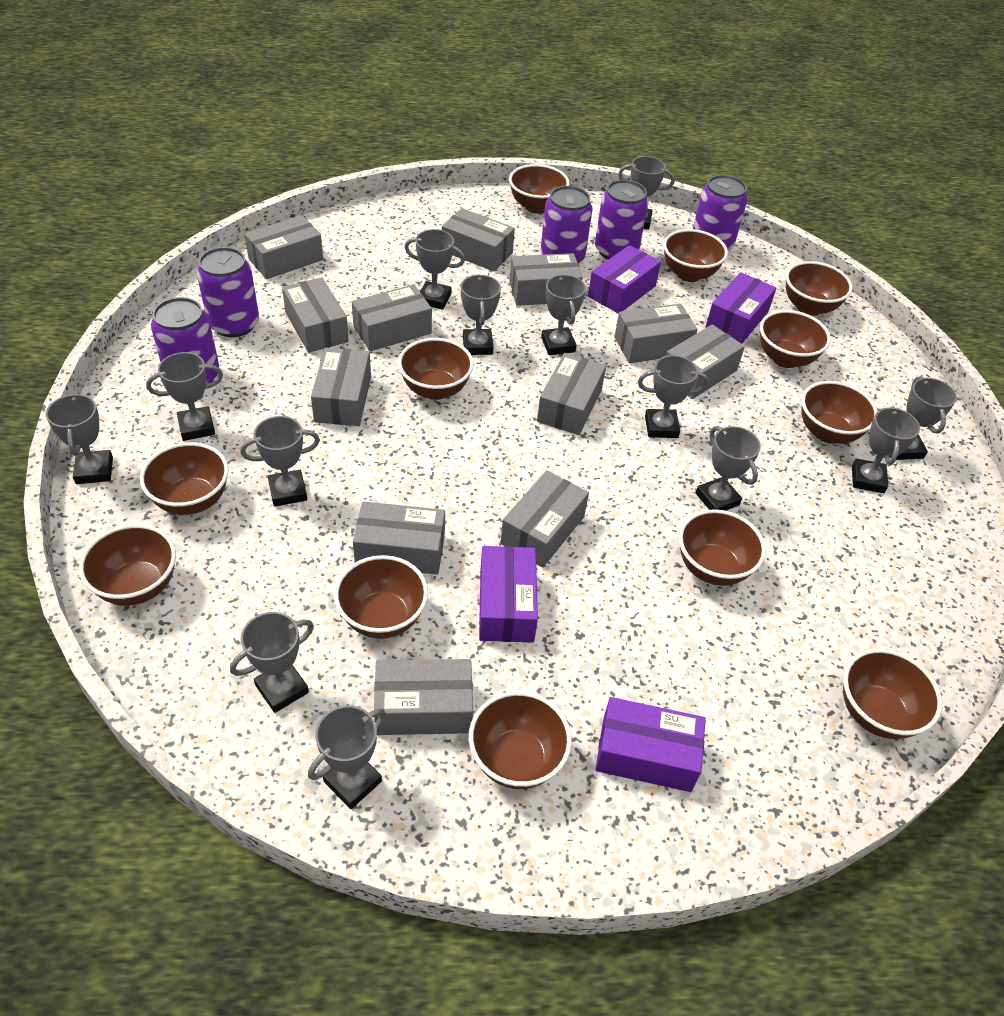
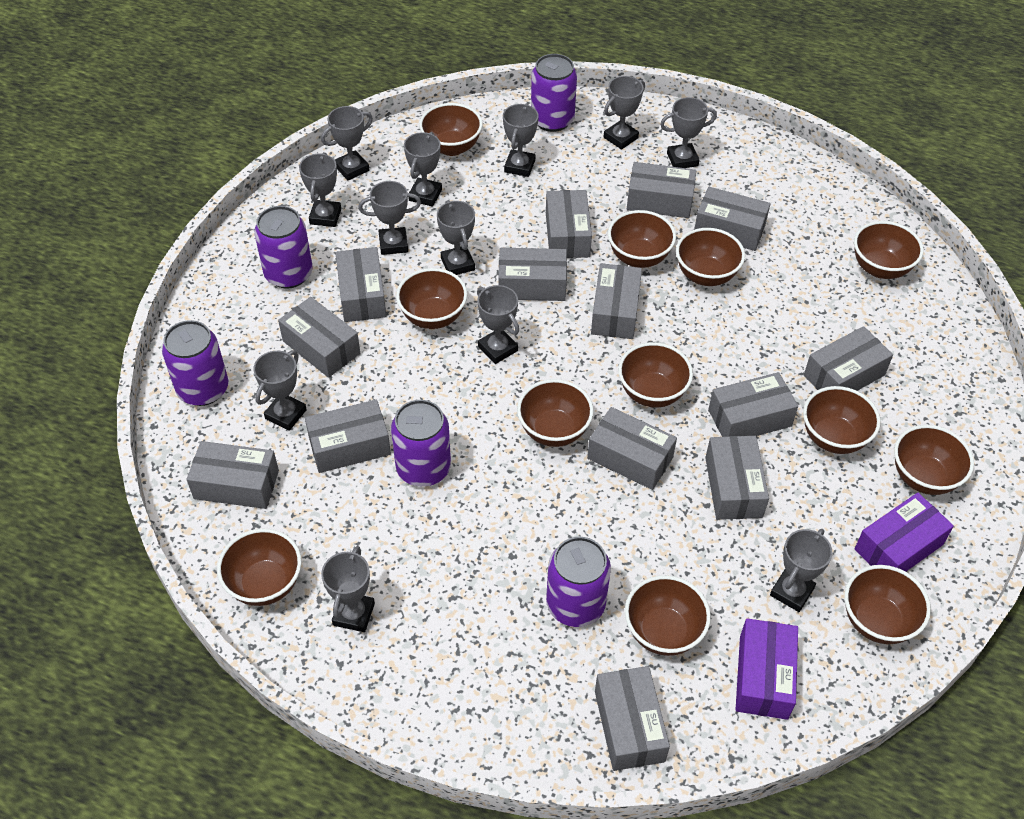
grey box: [245,215,323,279] [282,277,349,353] [311,347,371,426] [352,284,432,351] [353,501,445,574] [374,659,473,735] [442,208,515,271] [501,470,589,567] [510,253,583,306] [537,353,606,435] [614,303,697,363] [666,324,745,399] = 12 -> [186,441,279,509] [278,297,360,378] [305,400,391,473] [336,247,386,322] [498,248,567,301] [546,190,592,258] [587,407,677,490] [591,263,642,339] [595,666,670,771] [627,162,696,218] [694,187,770,251] [705,436,769,520] [708,372,798,437] [804,326,893,391] = 14
grey trophy: [46,392,113,484] [146,352,223,441] [230,612,314,713] [240,416,320,507] [308,705,386,809] [404,229,465,310] [461,274,501,355] [541,274,586,355] [618,156,675,230] [638,355,709,438] [696,426,761,511] [852,406,920,493] [896,376,957,460] = 13 -> [253,350,307,431] [299,152,341,227] [321,106,373,181] [321,546,375,632] [358,181,421,255] [404,132,442,207] [437,200,475,275] [477,285,519,364] [503,103,539,177] [604,76,645,150] [660,97,717,168] [770,529,833,612] = 12
purple box: [479,546,538,642] [588,245,661,314] [595,697,706,792] [705,272,776,344] = 4 -> [736,618,798,720] [855,493,954,571] = 2

